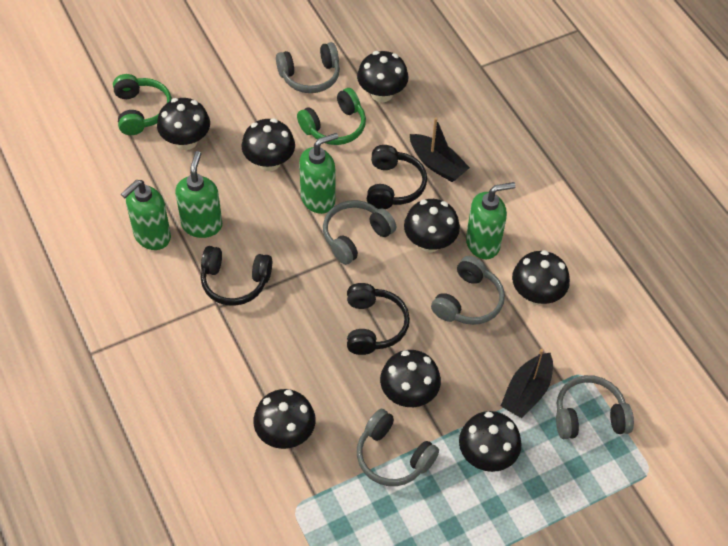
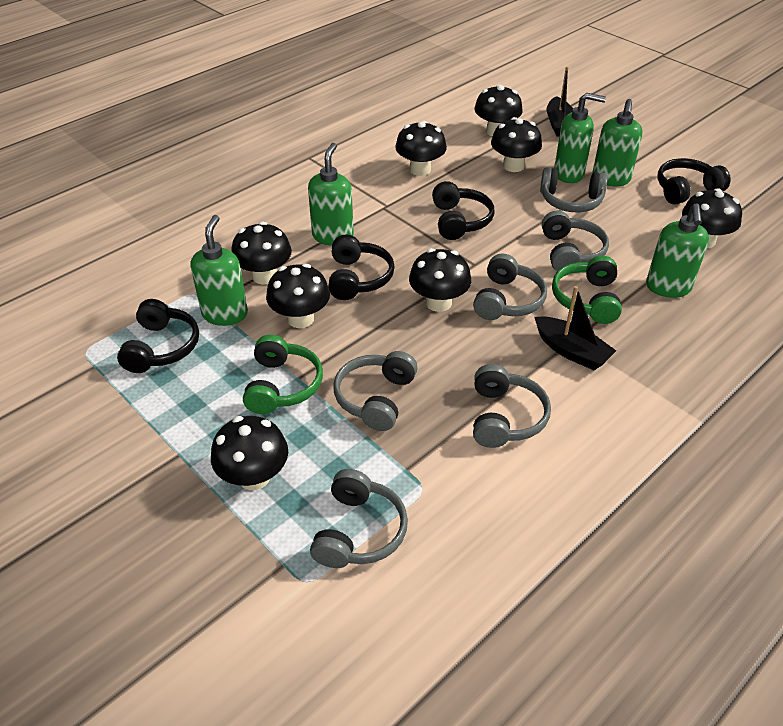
black headphones: [201,246,272,306] [347,283,410,355] [367,145,427,209] = 3 -> [117,299,199,373] [328,235,395,300] [432,181,495,240] [657,158,731,205] = 4
green soap dispenser: [121,180,171,250] [175,151,222,238] [299,133,338,214] [466,182,516,259] = 4 -> [190,215,248,326] [308,143,354,246] [554,93,606,183] [592,99,643,186] [646,203,709,298] = 5
grey headphones: [276,42,340,93] [323,200,396,265] [357,409,439,486] [431,256,505,325] [556,375,634,439] = 5 -> [310,469,408,568] [333,351,418,431] [473,254,547,320] [473,364,551,448] [540,167,607,212] [542,210,609,271] = 6

